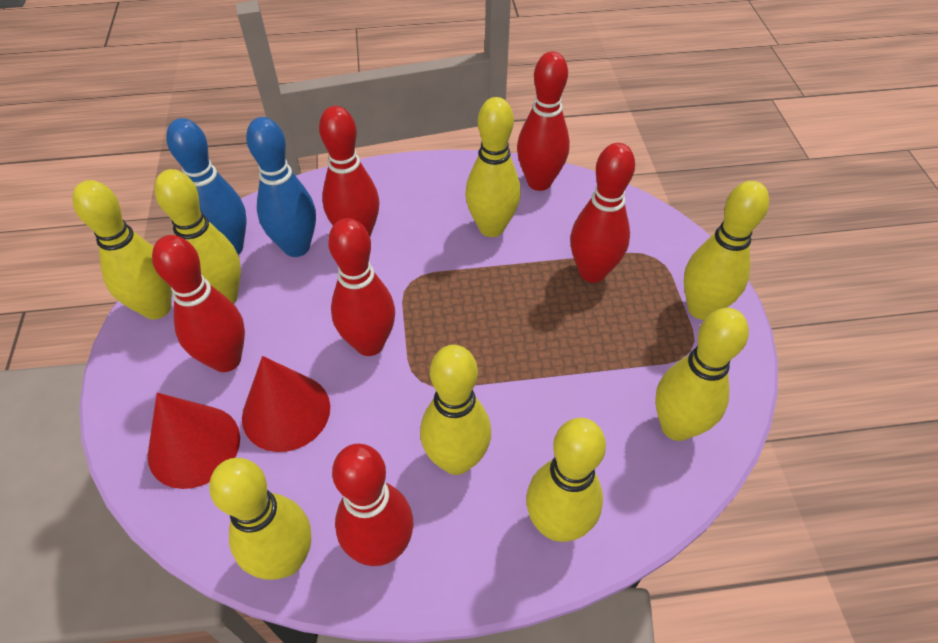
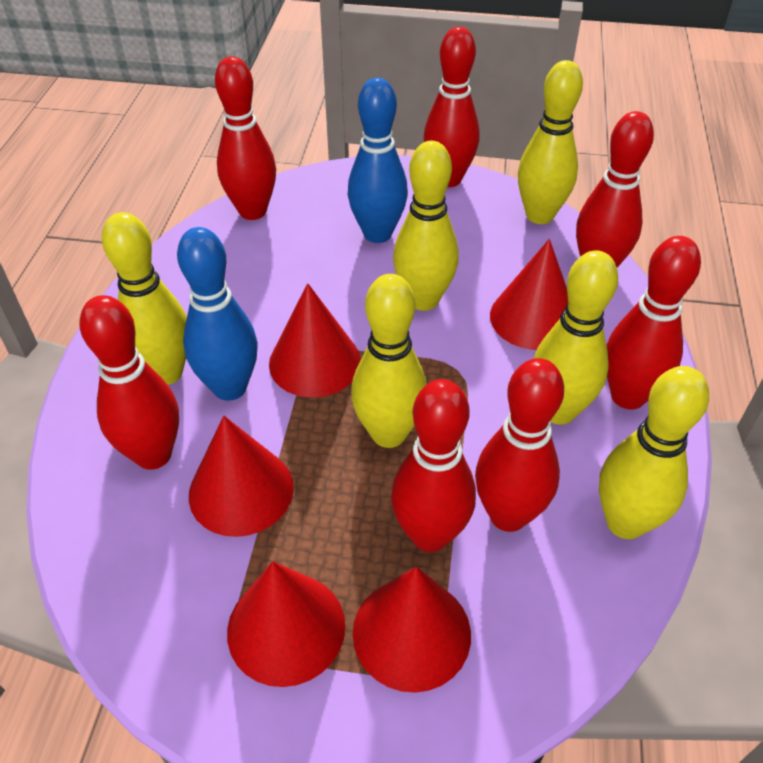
red bowling pin: [152,235,245,372] [319,106,379,237] [328,218,395,356] [332,444,413,566] [517,51,570,191] [570,143,635,283] = 6 -> [79,295,179,470] [215,56,276,220] [391,379,476,552] [423,27,480,187] [475,358,564,532] [576,111,654,267] [606,236,701,410] = 7
red cone: [148,393,240,489] [242,356,330,452] = 2 -> [189,416,294,537] [227,561,345,687] [269,283,361,397] [353,567,471,693] [490,239,568,350] = 5
yellow bowling pin: [72,180,172,319] [154,169,241,304] [209,458,311,580] [420,345,491,475] [465,97,521,237] [526,418,606,542] [655,308,749,441] [684,181,769,320] = 8 -> [102,212,187,385] [351,274,427,448] [393,141,459,311] [518,60,583,224] [534,250,618,424] [599,366,709,539] = 6

